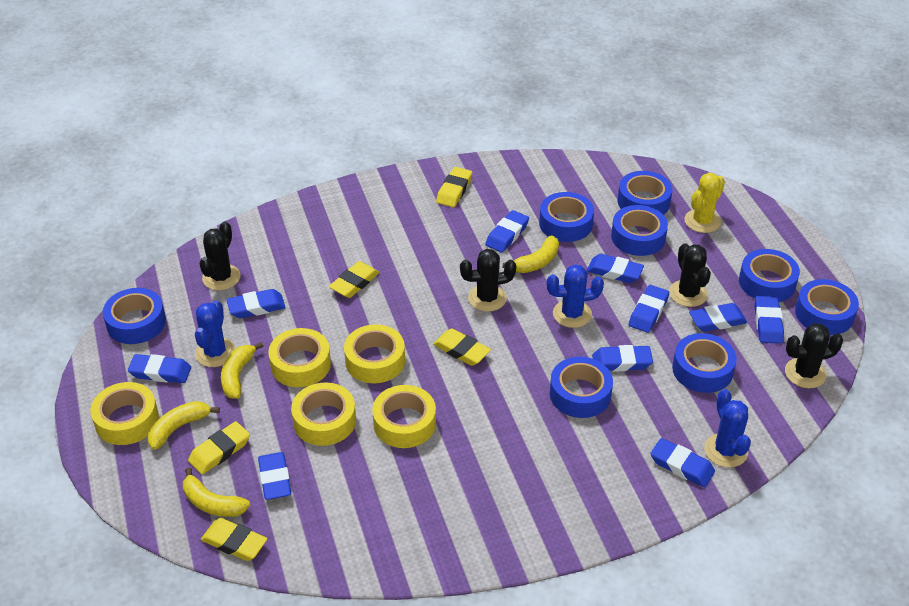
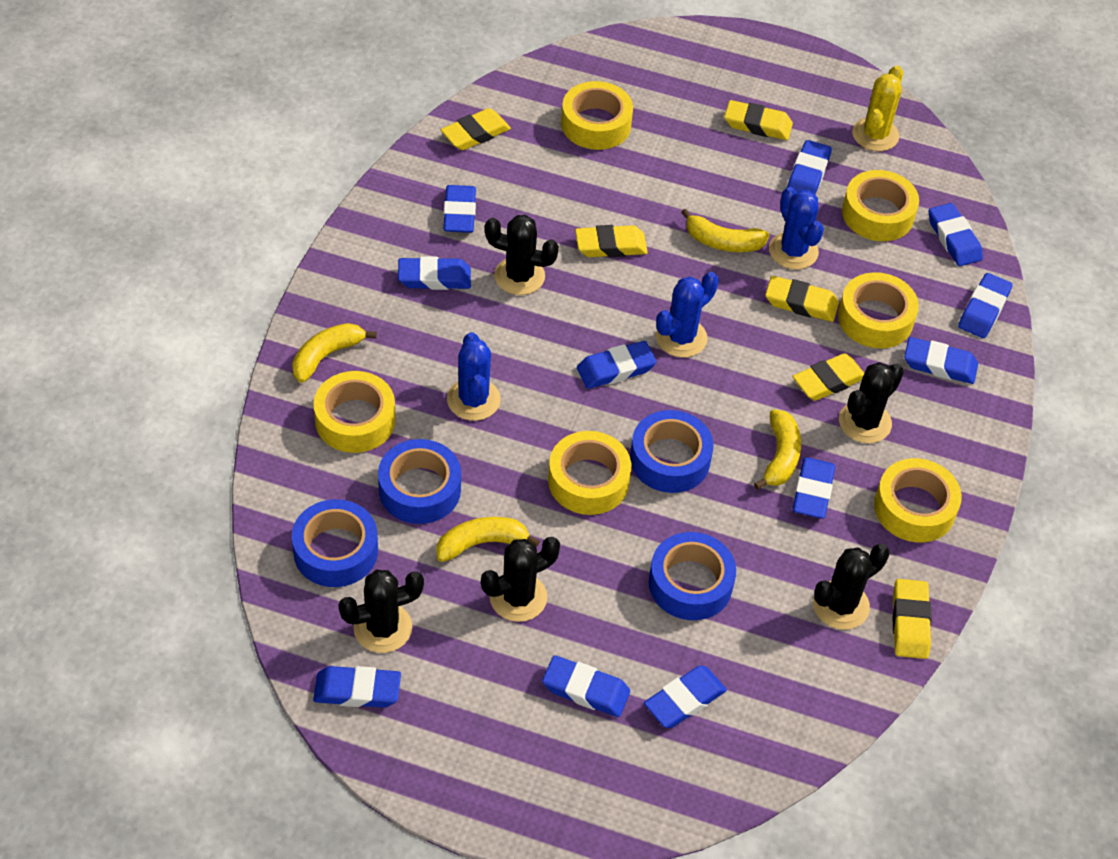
black cactus: [199,221,240,290] [460,249,516,312] [669,243,711,307] [785,323,843,388] = 4 -> [338,570,424,653] [481,537,560,622] [485,215,559,295] [813,543,890,630] [839,362,904,443] = 5
blue eraser: [128,354,191,383] [227,289,286,318] [258,452,291,500] [485,210,529,253] [587,254,644,283] [592,345,653,372] [629,285,669,333] [650,438,715,487] [689,303,747,332] [754,296,784,344] = 10 -> [313,666,401,708] [398,256,471,290] [443,185,476,233] [542,655,630,717] [577,341,656,389] [644,666,727,728] [787,140,832,194] [793,457,835,519] [904,337,978,384] [929,203,983,266] [958,273,1012,338] = 11
blue tape: [103,288,166,344] [539,192,594,242] [550,357,613,418] [611,205,668,256] [617,171,672,215] [672,333,737,393] [739,249,800,302] [795,279,859,335] = 8 -> [292,499,378,587] [378,439,461,524] [630,410,714,493] [649,532,736,620] = 4
yellow eraser: [188,421,250,474] [201,518,267,561] [329,261,379,298] [433,329,491,366] [436,167,472,207] = 5 -> [441,108,511,150] [575,225,648,257] [724,100,793,140] [765,276,839,322] [793,353,864,401] [893,579,932,659] = 6
yellow tape: [90,382,159,445] [268,328,331,387] [291,382,356,446] [344,324,405,384] [372,385,436,448] = 5 -> [314,371,396,453] [548,431,631,515] [561,81,633,150] [838,272,919,348] [842,170,919,241] [874,458,962,542] = 6

